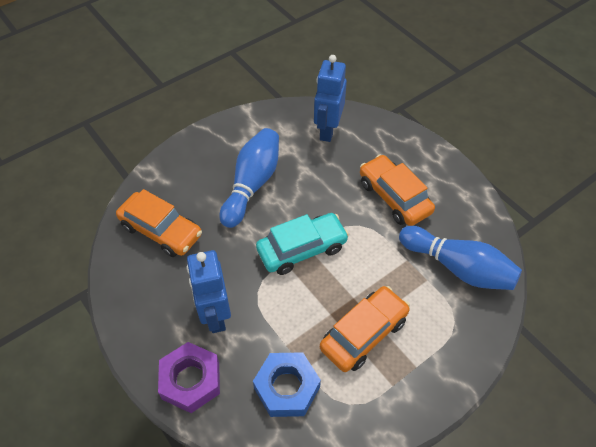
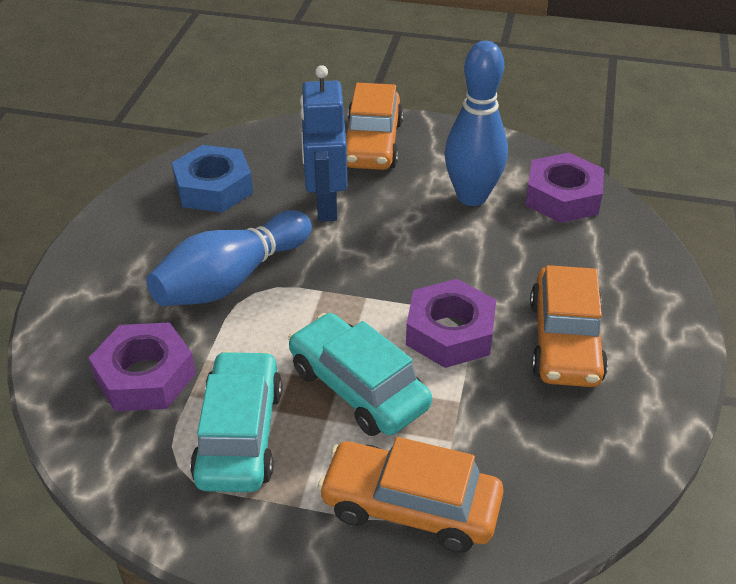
blue robot: [187,250,231,333] [314,55,347,142] = 2 -> [300,65,347,222] = 1
purple nut: [158,342,220,413] = 1 -> [89,322,196,411] [406,279,496,368] [525,153,604,223] = 3
turquoise car: [256,213,349,275] = 1 -> [190,350,282,492] [288,313,432,436] = 2

